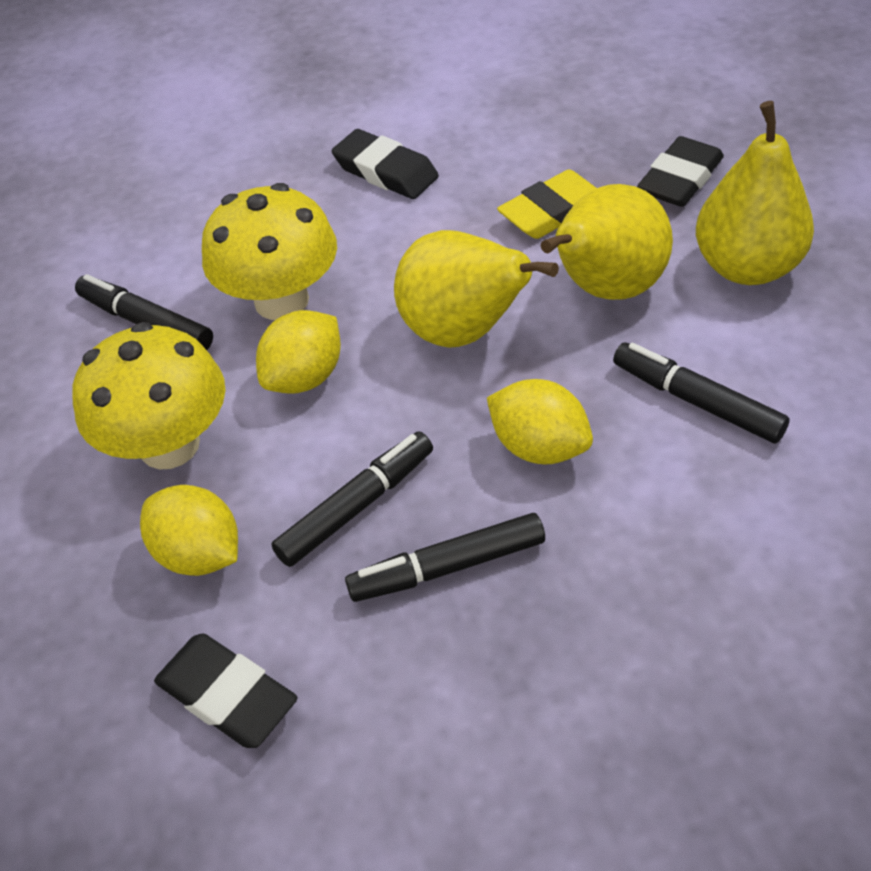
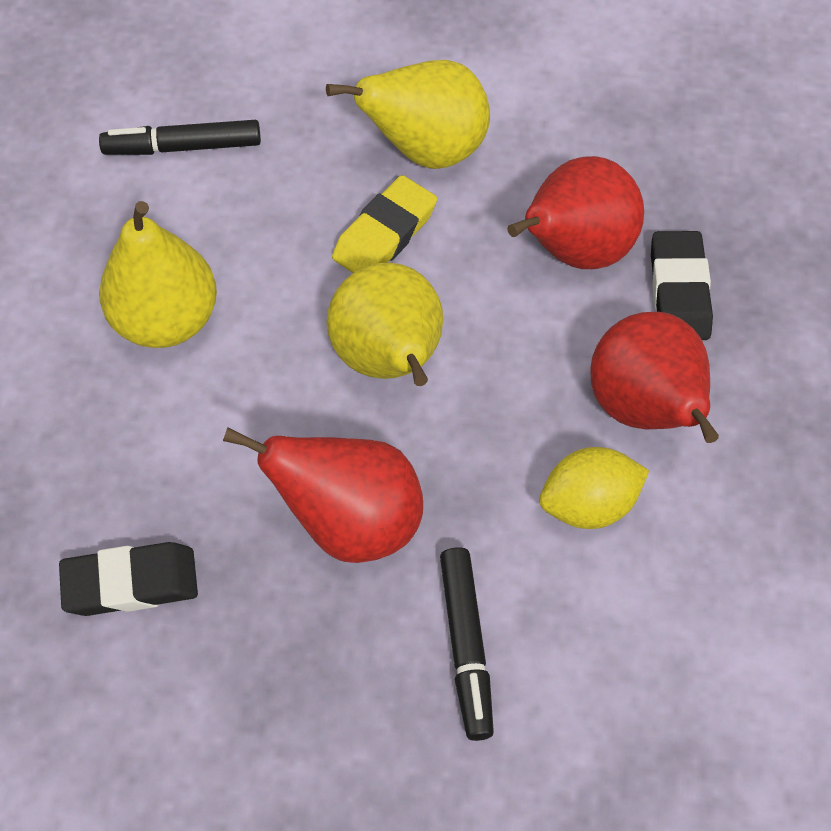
black eraser: [154,633,298,748] [332,129,439,199] [637,136,724,207] = 3 -> [59,542,198,616] [651,231,713,340] = 2
black marker: [75,274,213,350] [271,431,433,567] [345,513,545,602] [613,342,790,443] = 4 -> [99,120,261,155] [440,547,494,741] = 2
red pear: none = 0 -> [223,428,423,563] [507,156,644,269] [590,312,719,443] = 3
yellow lemon: [140,485,238,576] [256,310,341,394] [487,379,593,464] = 3 -> [539,447,649,529] = 1
yellow mushroom: [73,322,226,470] [202,183,337,320] = 2 -> none = 0

